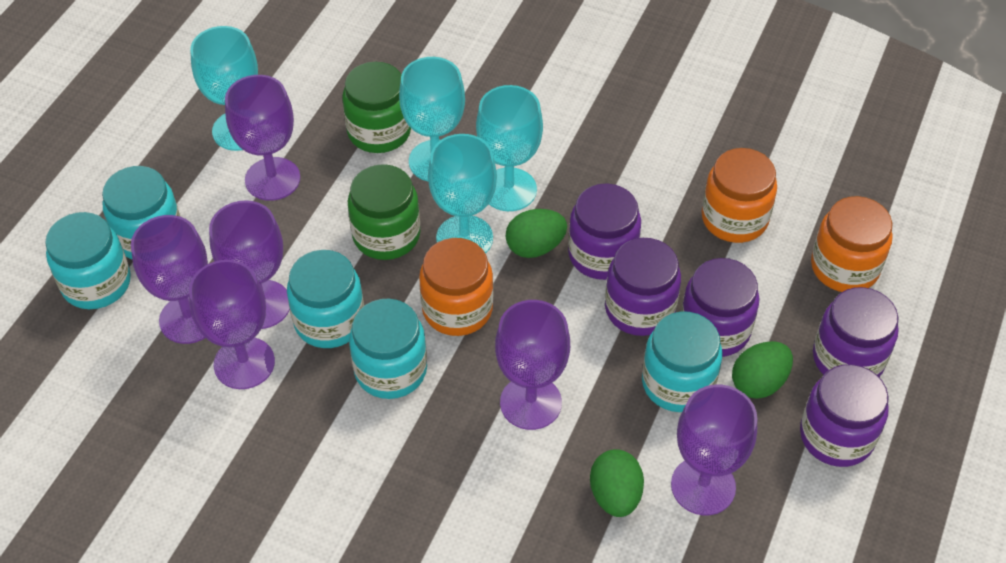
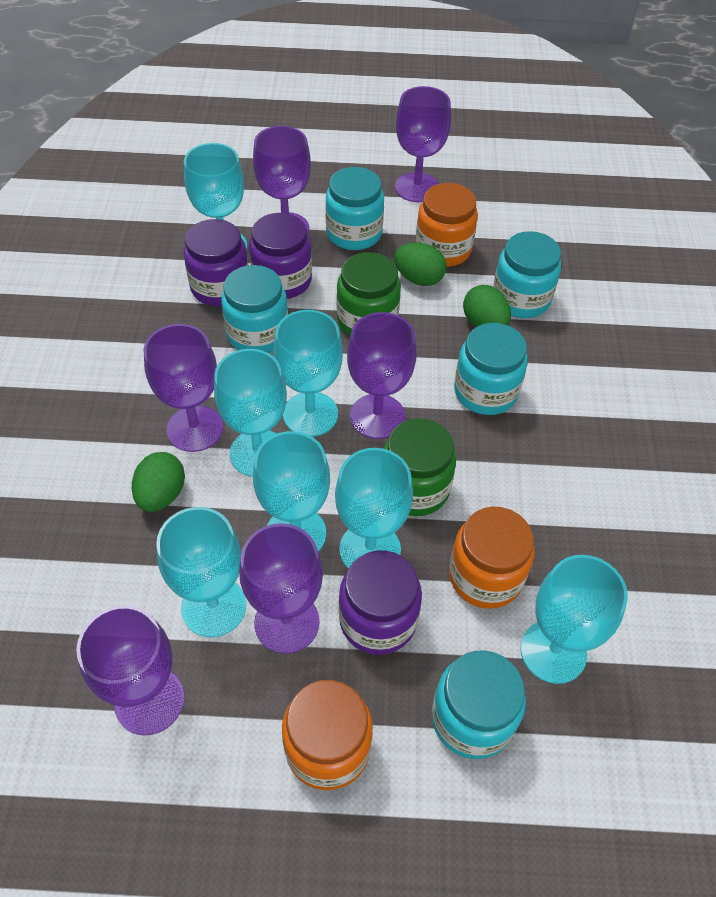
purple jar: [568,184,641,280] [605,238,681,336] [681,258,759,357] [800,364,889,467] [813,287,899,377] = 5 -> [184,219,248,306] [249,213,312,299] [339,550,422,655] = 3
turquoise goblet: [190,26,258,151] [399,57,465,181] [428,134,497,254] [476,85,543,211] = 4 -> [156,507,246,637] [184,143,247,251] [214,349,287,477] [253,431,330,552] [273,310,343,437] [335,448,413,569] [521,555,628,684] = 7

